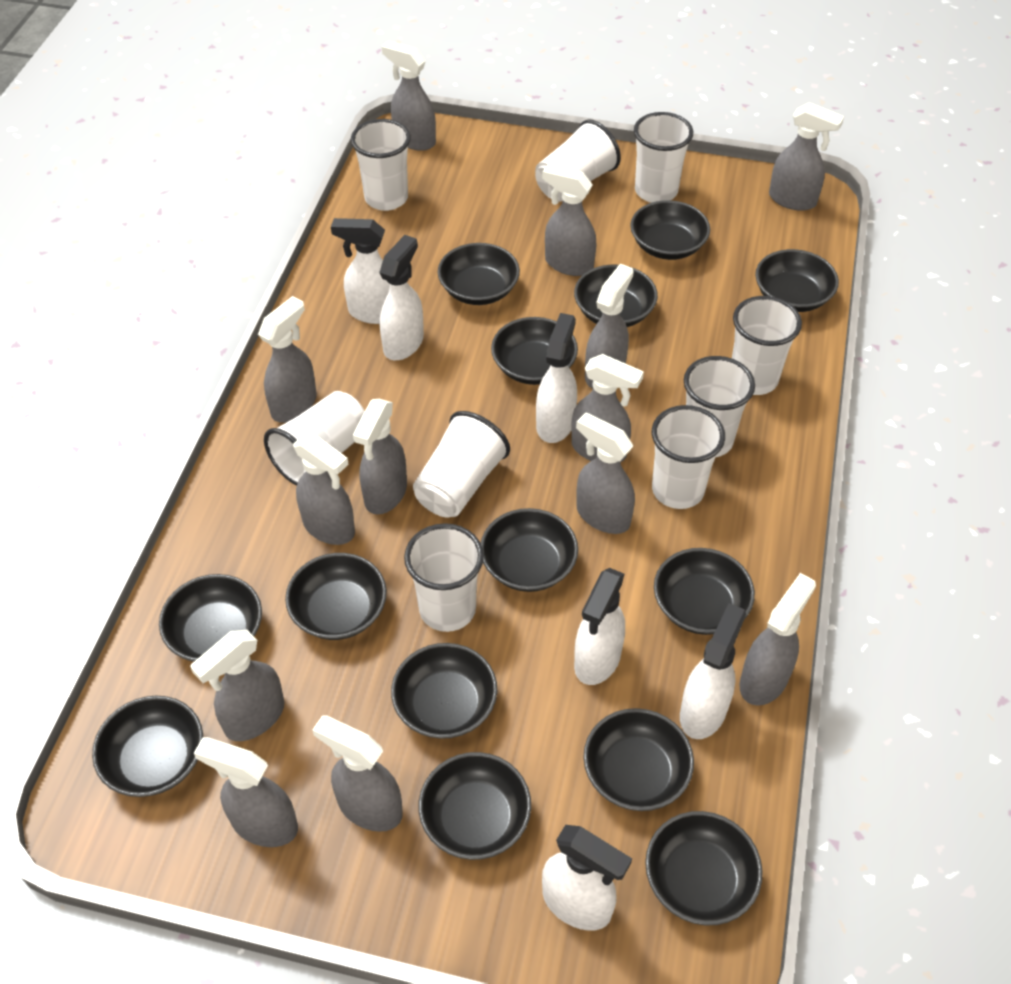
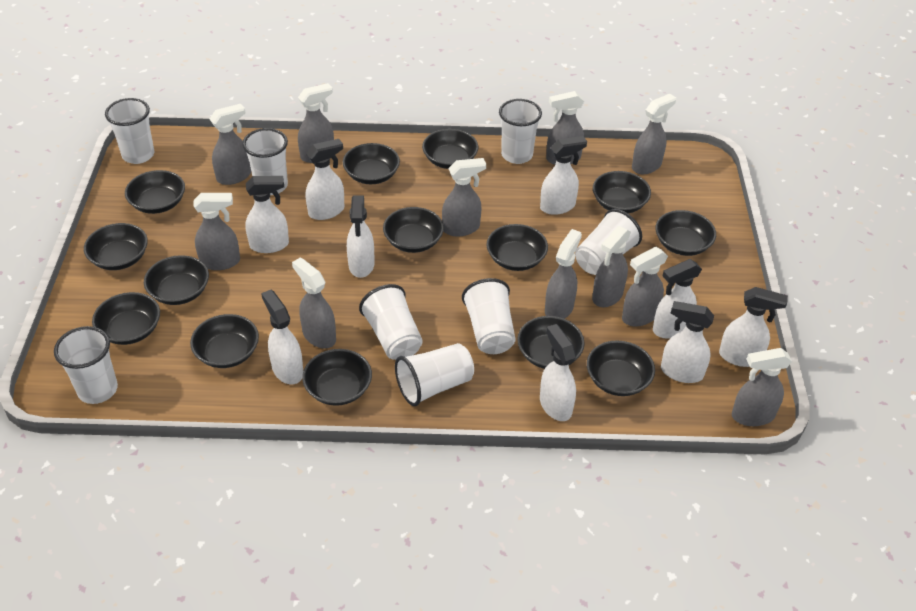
grey spray bottle: [190,630,285,741] [194,737,298,847] [258,296,317,423] [293,432,355,545] [312,715,403,832] [353,399,407,515] [382,41,436,151] [542,164,596,276] [571,354,644,462] [576,412,635,534] [585,264,634,389] [740,573,816,706] [769,103,844,211] = 13 -> [193,193,240,270] [210,104,251,185] [292,257,336,348] [298,83,334,163] [442,158,486,237] [545,229,582,319] [546,91,584,165] [592,226,631,307] [622,247,668,327] [632,94,676,174] [732,348,792,426] = 11
white cup: [264,391,365,486] [351,119,411,211] [404,523,484,632] [413,411,510,518] [535,119,621,202] [634,112,693,203] [652,405,725,509] [684,356,755,457] [732,296,802,395] = 9 -> [54,326,118,404] [105,98,154,164] [242,128,288,195] [359,284,423,360] [395,343,474,406] [462,278,516,354] [499,99,542,164] [575,209,642,275] = 8
white spray bottle: [331,218,390,324] [379,235,424,360] [536,313,577,443] [542,825,632,931] [574,568,625,685] [680,603,746,739] = 6 -> [245,176,289,253] [261,290,303,384] [306,139,344,220] [347,195,375,278] [540,136,587,215] [540,324,576,421] [653,259,702,339] [661,301,714,383] [719,287,788,367] = 9

